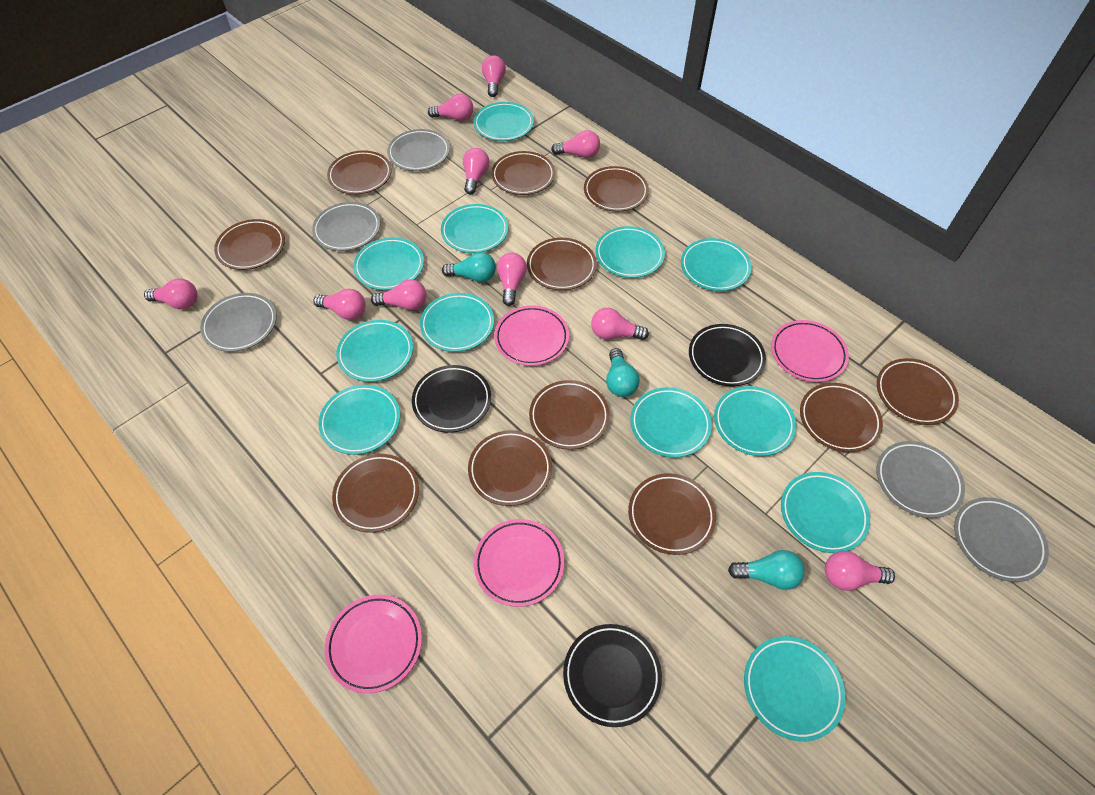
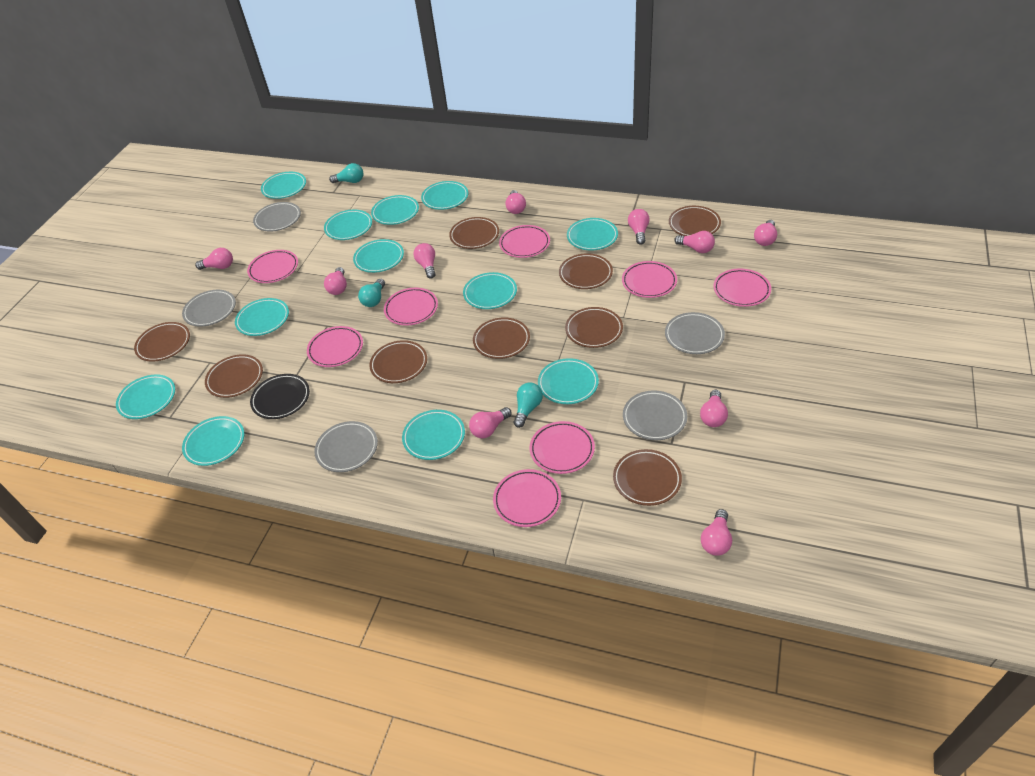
black plate: [412,365,491,433] [563,624,662,727] [689,324,766,386] = 3 -> [250,374,310,419] = 1
brown plate: [214,219,285,270] [327,150,392,194] [332,454,419,533] [468,430,552,506] [491,151,555,195] [527,238,597,290] [529,380,610,450] [584,166,649,212] [628,473,716,555] [800,383,883,452] [877,358,959,425] = 11 -> [134,322,190,362] [205,354,263,398] [370,340,427,383] [449,217,499,249] [473,318,530,359] [559,253,613,289] [565,307,623,348] [613,449,682,506] [669,206,721,236] = 9
pink plate: [325,595,422,693] [474,519,564,607] [494,305,569,366] [771,320,849,382] = 4 -> [247,250,298,283] [307,326,363,367] [384,288,438,326] [493,469,561,527] [499,225,550,258] [530,421,595,474] [622,261,677,298] [714,268,771,307] = 8

